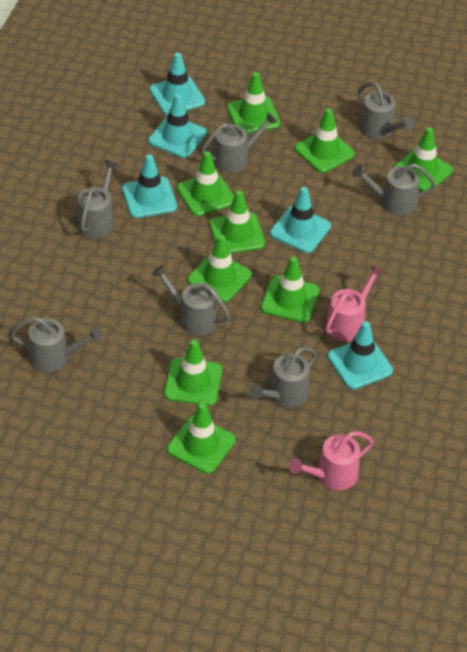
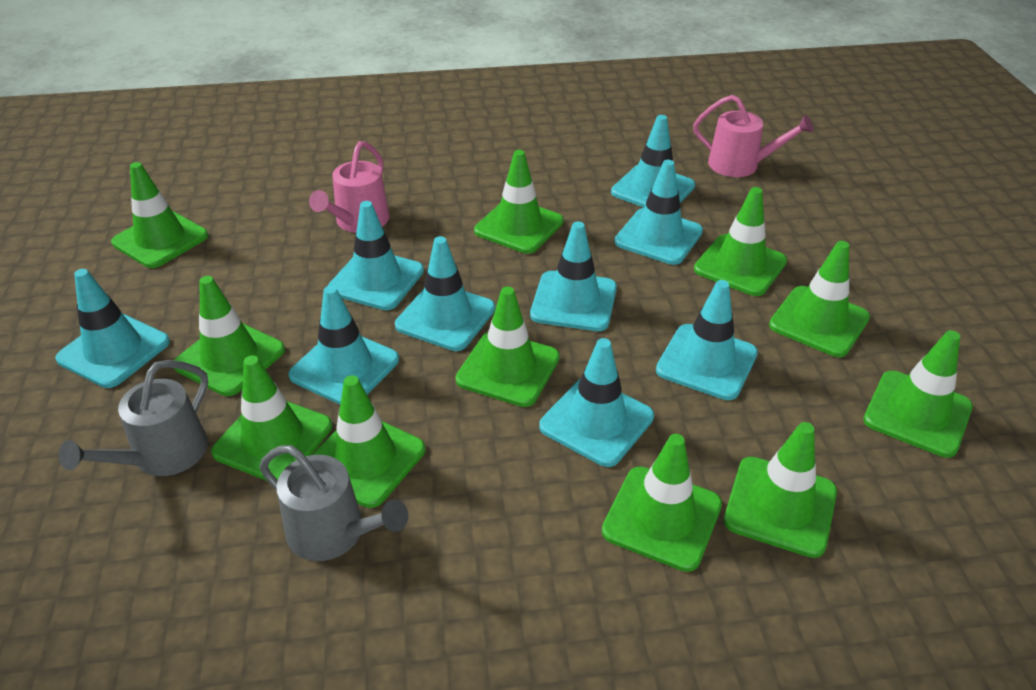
green traffic cone: [164,340,222,406] [167,403,236,474] [177,151,234,216] [188,234,252,302] [209,190,265,253] [227,72,281,133] [261,257,319,323] [295,108,355,173] [393,127,453,192] = 9 -> [111,162,208,268] [174,276,285,396] [211,356,332,481] [312,375,425,508] [456,287,560,407] [474,150,564,254] [602,434,722,572] [694,187,787,296] [724,422,837,558] [769,241,870,357] [863,330,973,458] = 11
grey watering can: [10,317,102,372] [77,160,118,237] [152,265,230,335] [201,112,277,173] [249,347,317,408] [352,164,436,216] [358,82,415,139] = 7 -> [58,360,208,476] [259,445,408,561] = 2
turquoise traffic cone: [122,154,177,218] [148,94,207,158] [150,53,205,115] [270,187,331,253] [328,321,393,389] = 5 -> [55,269,170,388] [288,285,399,405] [328,201,424,310] [395,236,495,351] [530,221,617,331] [539,338,654,467] [611,115,695,207] [614,160,703,265] [656,280,758,400] = 9

